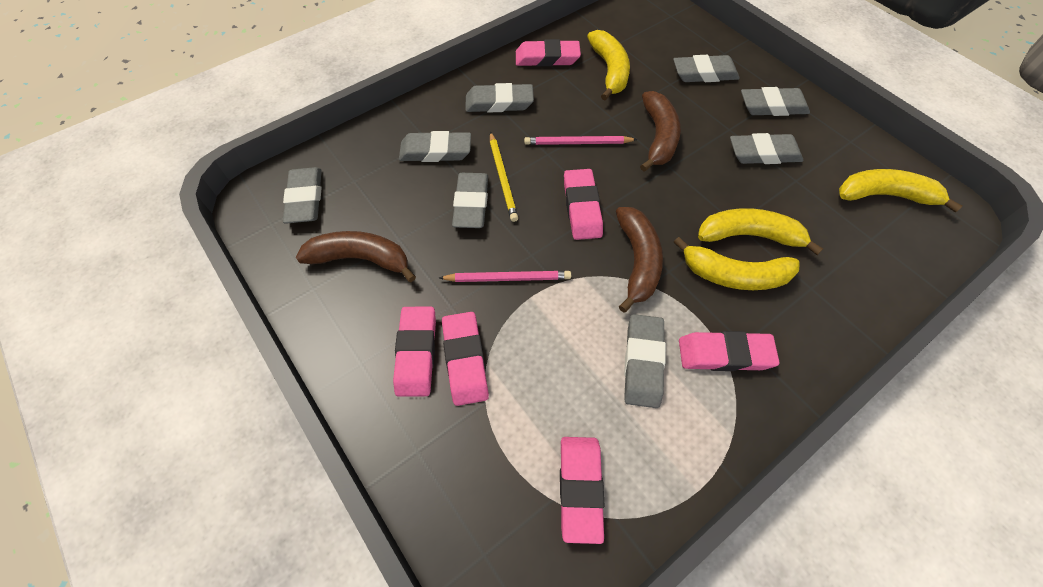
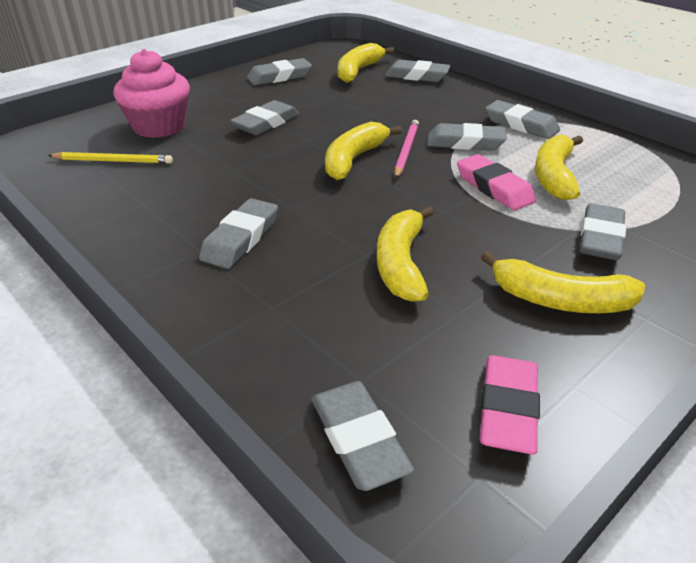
brown banana: [296,231,416,282] [616,207,663,313] [640,91,681,172] = 3 -> none = 0
pink cupcake: none = 0 -> [113,49,190,138] = 1
pink eraser: [393,306,436,397] [442,312,489,406] [516,39,581,67] [560,437,604,544] [564,169,603,240] [679,331,780,371] = 6 -> [457,154,536,210] [479,355,540,455] = 2
pink pencil: [439,271,571,282] [524,136,638,145] = 2 -> [395,120,419,178] = 1
yellow banana: [587,30,630,100] [674,237,800,290] [698,208,823,255] [839,169,962,213] = 4 -> [325,122,402,180] [338,43,394,83] [377,206,434,302] [481,251,645,313] [535,135,583,200] = 5

